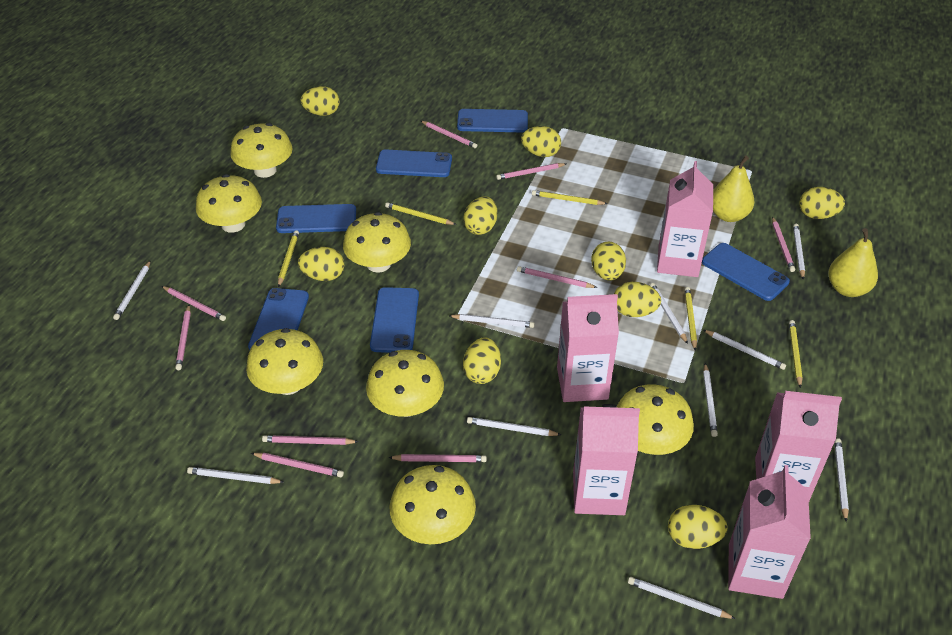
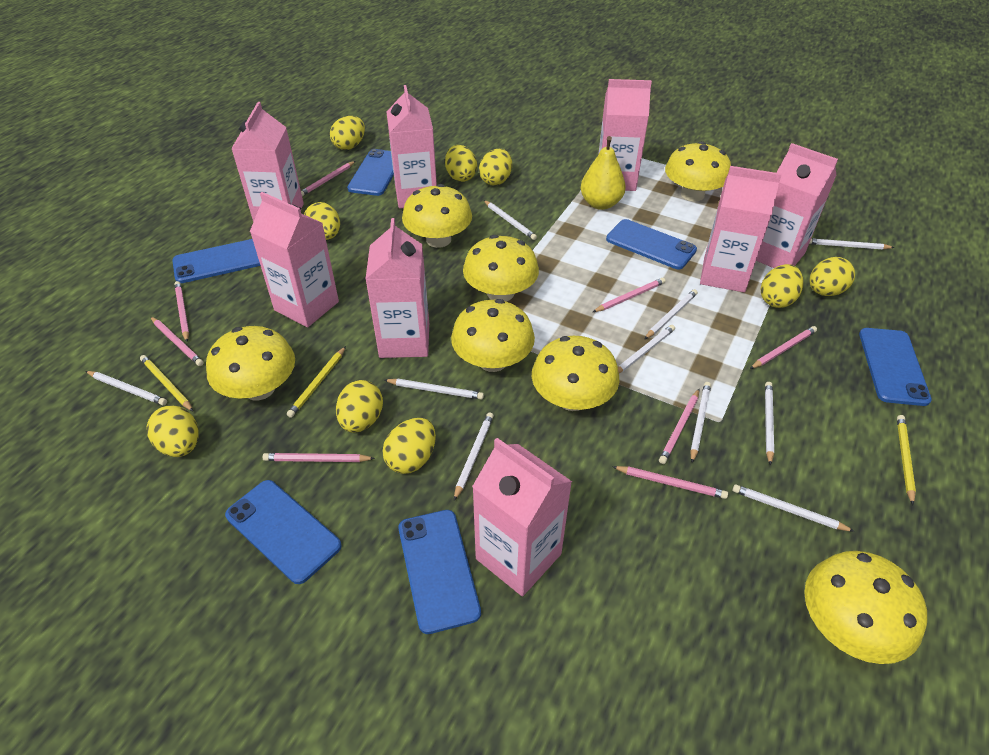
pink carton: [557,294,619,402] [573,404,640,515] [657,161,713,277] [728,465,811,599] [755,391,842,501] = 5 -> [231,102,304,222] [250,192,339,327] [366,218,429,358] [387,85,437,209] [472,438,572,596] [598,79,652,191] [700,166,782,292] [756,143,838,268] = 8
pink pencil: [162,286,226,321] [175,305,191,370] [251,453,344,477] [262,435,358,445] [388,454,487,462] [421,121,477,148] [496,163,566,180] [517,266,598,288] [772,217,795,272] = 9 -> [151,317,204,366] [174,281,189,342] [263,453,375,462] [301,161,355,196] [593,278,666,312] [612,466,728,499] [659,389,699,464] [750,326,817,369] = 8
yellow pear: [713,156,754,222] [828,228,878,297] = 2 -> [581,136,626,210] = 1
yellow pencil: [278,230,299,287] [385,202,457,225] [532,190,607,205] [685,287,697,351] [789,320,802,388] = 5 -> [140,355,193,411] [287,346,346,418] [897,415,916,505] = 3

